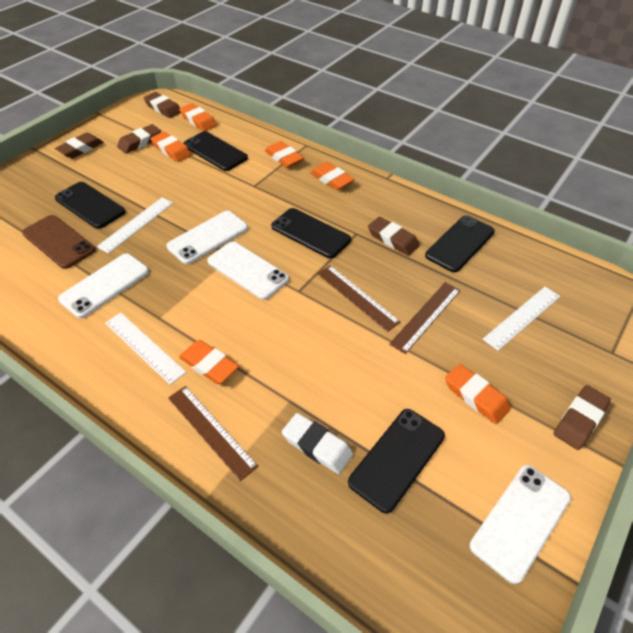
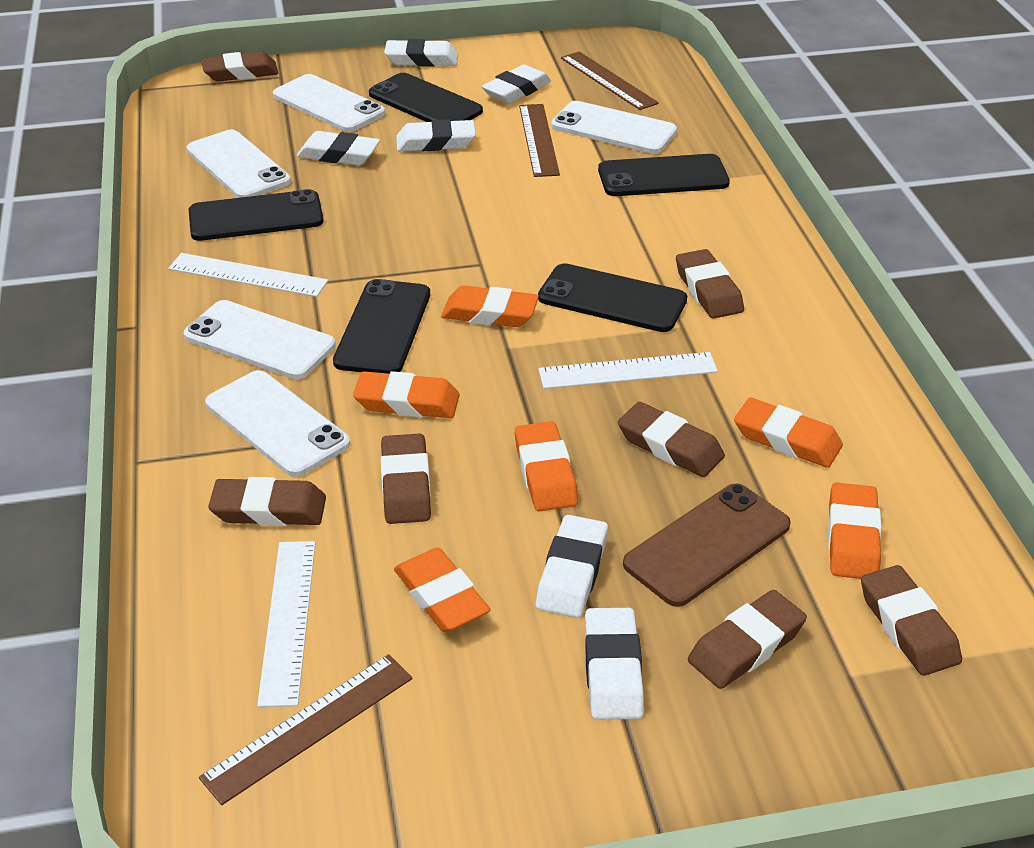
brown eraser: [55,133,104,158] [117,124,161,154] [144,92,181,118] [368,217,420,256] [554,385,611,450] = 5 -> [201,51,279,82] [208,477,326,526] [381,434,431,524] [618,402,725,477] [676,249,744,319] [688,590,807,689] [861,565,962,676] = 7
white eraser: [282,413,353,474] = 1 -> [297,131,380,165] [384,39,458,66] [396,119,476,151] [482,64,551,103] [536,515,608,618] [585,608,644,720] = 6
white phone: [58,254,149,318] [166,211,248,264] [207,241,289,300] [470,465,571,584] = 4 -> [184,300,336,379] [186,130,291,198] [205,370,350,477] [273,74,385,132] [551,101,677,154] = 5

